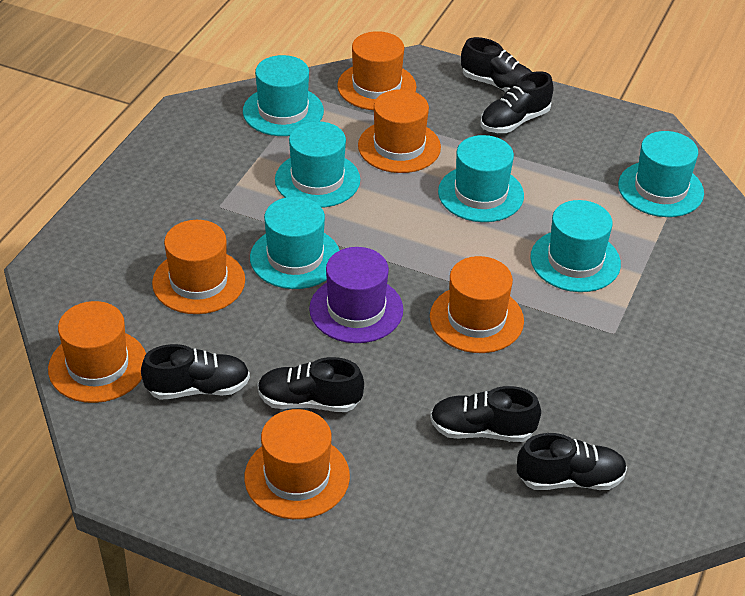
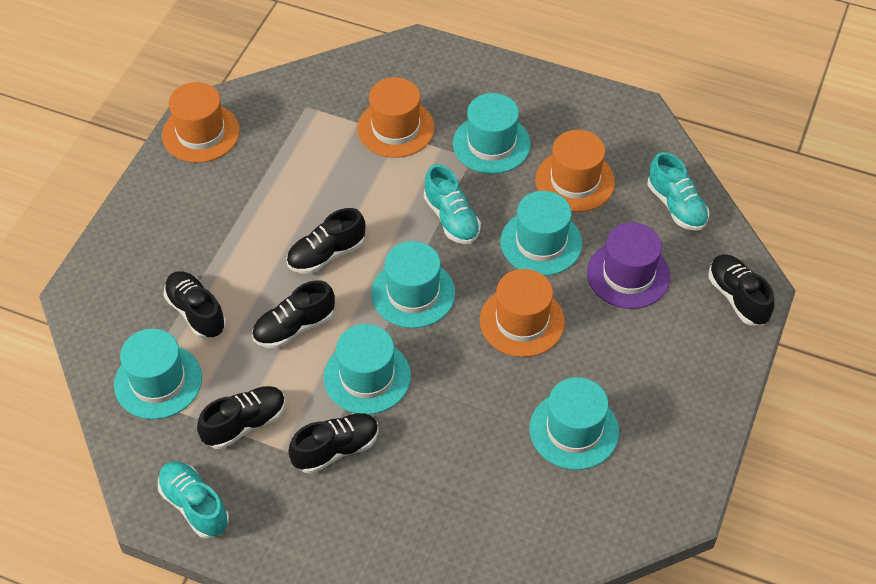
orange hat: [48,301,146,403] [152,220,245,314] [244,409,350,519] [337,31,417,110] [358,89,441,173] [430,256,524,353] = 6 -> [162,82,240,163] [357,77,434,158] [480,269,565,357] [536,130,615,212] = 4
turquoise shoe: none = 0 -> [158,462,229,538] [424,164,481,244] [648,152,709,231] = 3

